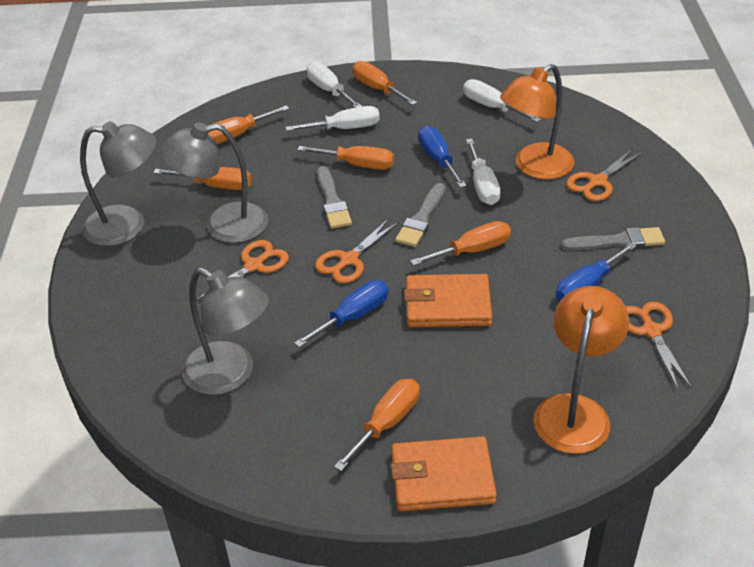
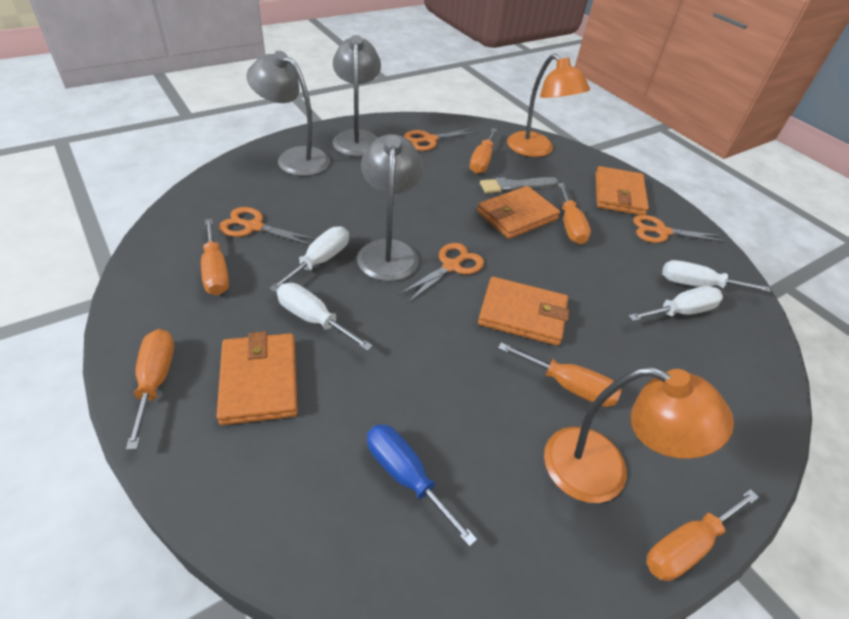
blue screwdriver: [294,280,389,348] [418,126,467,188] [556,242,637,302] = 3 -> [367,424,477,547] = 1
grey brush: [317,166,352,229] [395,183,446,247] [561,227,665,250] = 3 -> [480,177,558,193] = 1
orange wallet: [391,436,497,511] [404,274,492,327] = 2 -> [217,331,298,425] [477,186,560,239] [478,277,570,346] [596,166,649,215] = 4

